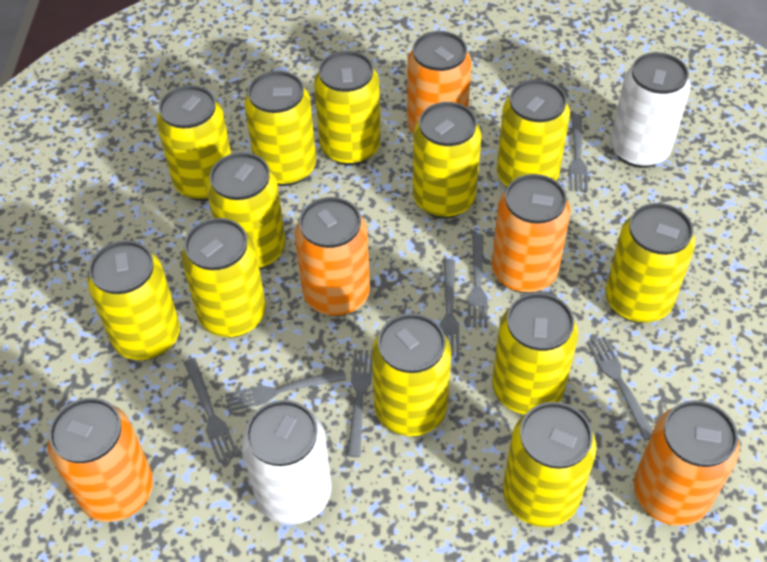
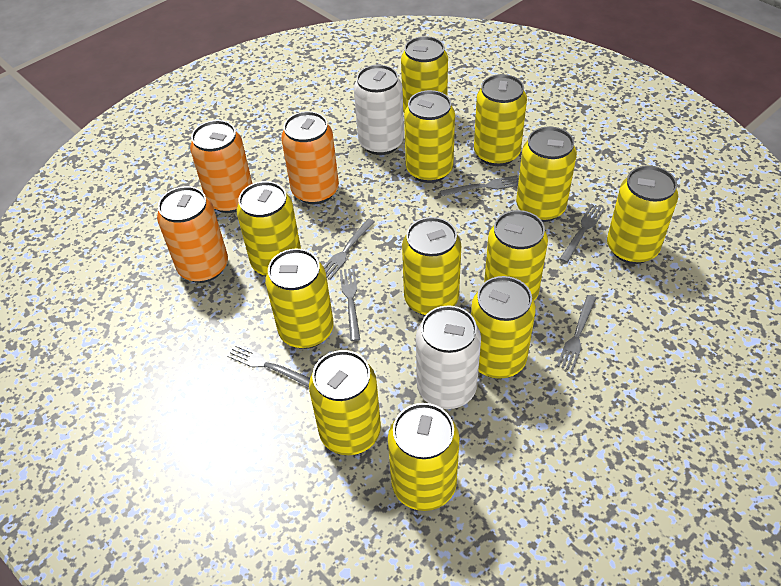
grey fork: [184,358,238,463] [225,370,346,412] [347,349,373,457] [439,259,459,356] [468,234,487,327] [569,114,588,192] [587,337,653,441] = 7 -> [227,344,310,387] [324,218,375,280] [340,268,360,341] [440,175,519,196] [557,295,596,372] [560,204,605,263] = 6
orange can: [48,398,153,522] [295,197,370,316] [407,31,471,133] [492,174,570,293] [634,400,740,526] = 5 -> [157,186,228,283] [190,120,252,213] [281,111,339,204] = 3

